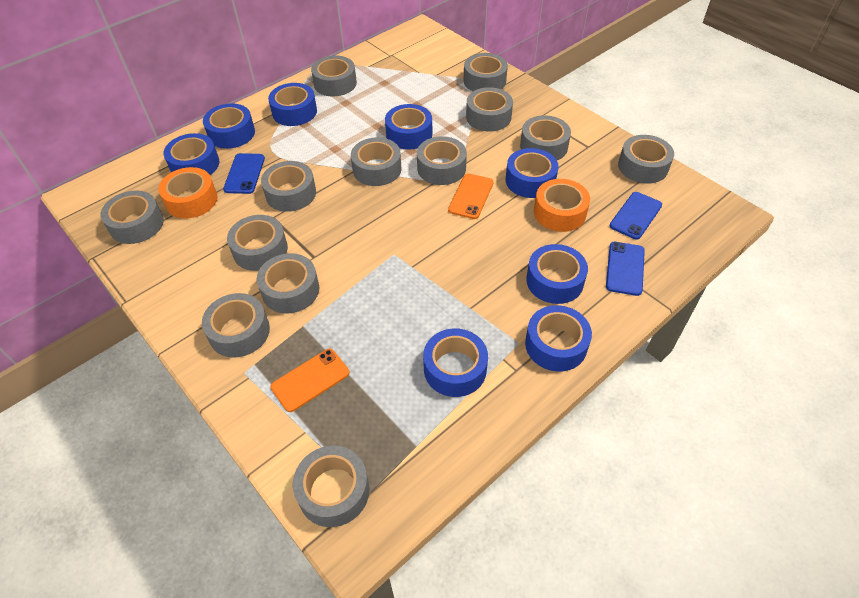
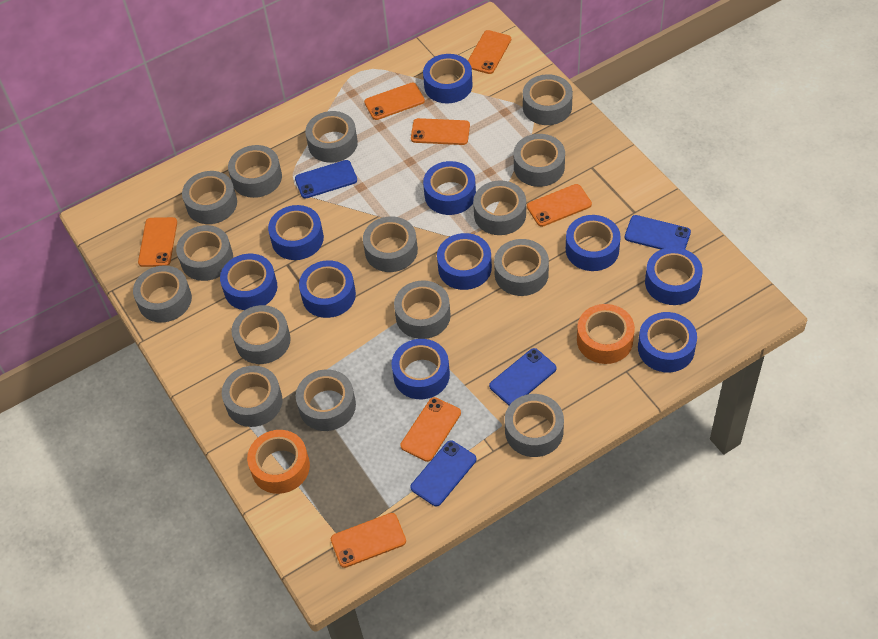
blue phone: [223,153,265,194] [606,242,645,296] [609,192,662,239] = 3 -> [295,160,357,199] [410,440,476,506] [489,348,556,405] [625,215,691,250] = 4
blue tape: [163,133,219,175] [203,103,255,149] [268,83,317,126] [385,104,432,150] [423,328,488,397] [505,148,559,198] [525,305,592,372] [526,244,588,304] = 8 -> [220,254,277,310] [268,205,324,260] [299,260,356,318] [391,339,450,399] [423,54,473,103] [423,161,476,215] [437,233,492,290] [566,215,621,271] [638,312,697,372] [645,247,703,305] = 10
grey tape: [101,190,164,244] [202,293,270,358] [227,215,288,271] [257,253,319,314] [261,161,316,212] [293,446,370,527] [311,56,357,96] [351,137,402,186] [417,136,467,185] [463,53,508,91] [466,87,513,131] [520,115,571,160] [618,135,674,184] = 13 -> [133,266,192,322] [176,225,233,281] [182,171,237,224] [222,366,282,427] [228,145,282,198] [232,305,291,364] [296,369,356,431] [305,111,358,163] [363,216,418,272] [394,280,451,339] [473,180,526,235] [494,239,549,296] [505,394,564,457] [514,134,565,187] [523,74,573,125] = 15
orange phone: [271,349,350,412] [448,173,494,219] = 2 -> [138,217,177,267] [331,513,406,568] [364,83,425,120] [400,397,461,462] [411,118,470,145] [468,30,511,74] [527,184,592,227] = 7

